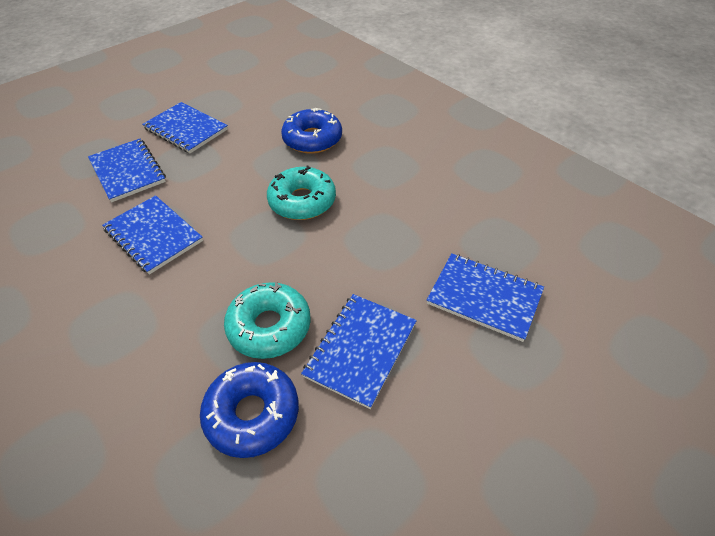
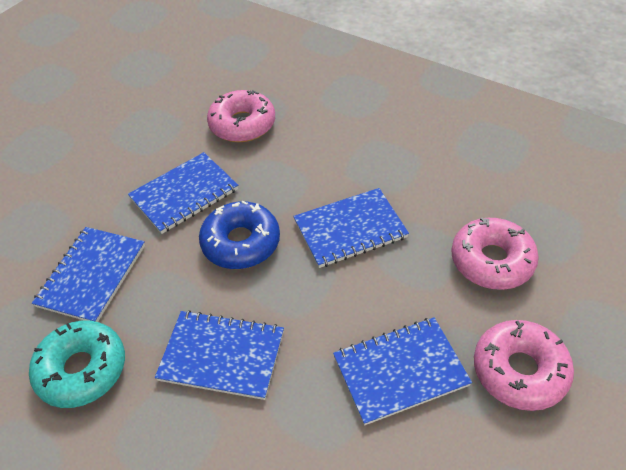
blue donut: [200,362,299,458] [281,108,342,154] = 2 -> [199,201,280,269] = 1
pink donut: none = 0 -> [207,90,275,142] [451,217,539,290] [474,320,574,411] = 3
turquoise donut: [224,282,311,359] [267,165,336,220] = 2 -> [29,320,125,408] = 1

